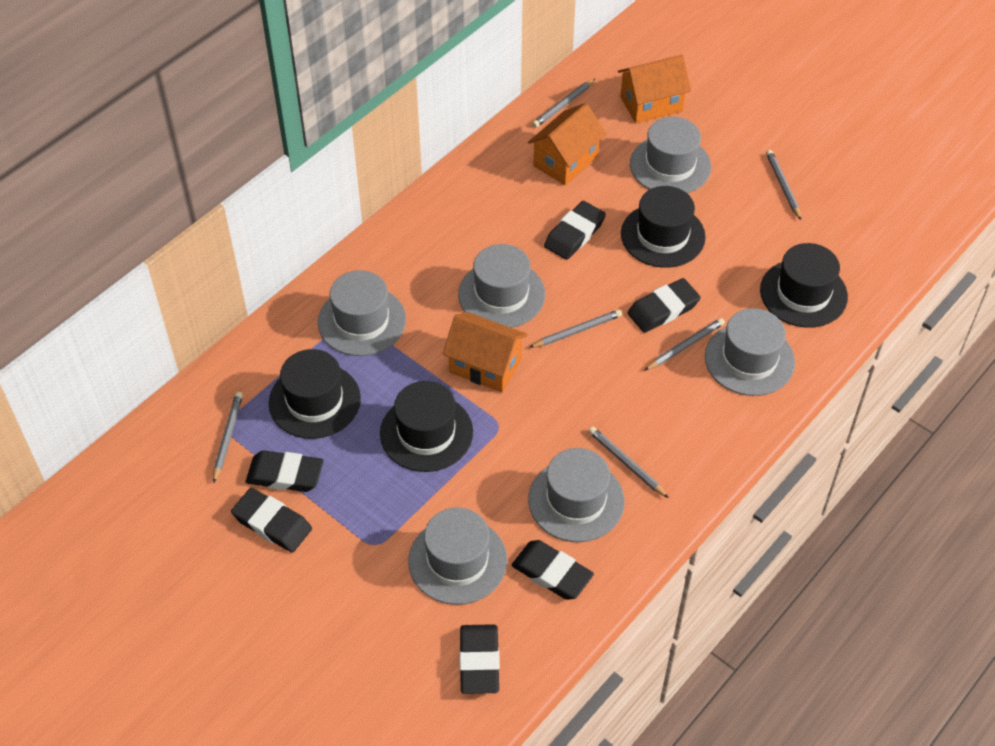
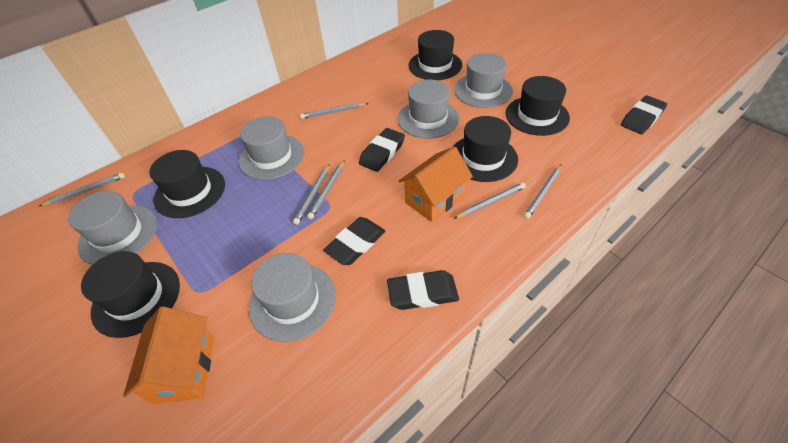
black eraser: [231,488,312,553] [246,451,323,492] [459,624,500,694] [512,540,594,600] [544,201,606,260] [628,278,701,333] = 6 -> [323,217,385,265] [359,128,405,172] [387,270,459,310] [621,95,667,134] = 4
black hat: [269,349,361,439] [380,381,473,472] [621,186,706,268] [760,243,848,328] = 4 -> [81,251,180,338] [150,150,225,218] [408,30,462,80] [453,116,518,182] [506,76,570,136] = 5
grey hat: [318,270,406,356] [408,507,507,605] [458,244,545,328] [528,448,624,542] [630,117,711,193] [705,308,795,396] = 6 -> [68,191,157,265] [239,116,304,180] [249,253,336,342] [398,80,459,139] [454,53,513,108] = 5
orange house: [443,312,528,392] [528,103,606,185] [618,55,691,123] = 3 -> [123,306,214,404] [398,146,473,222] = 2

